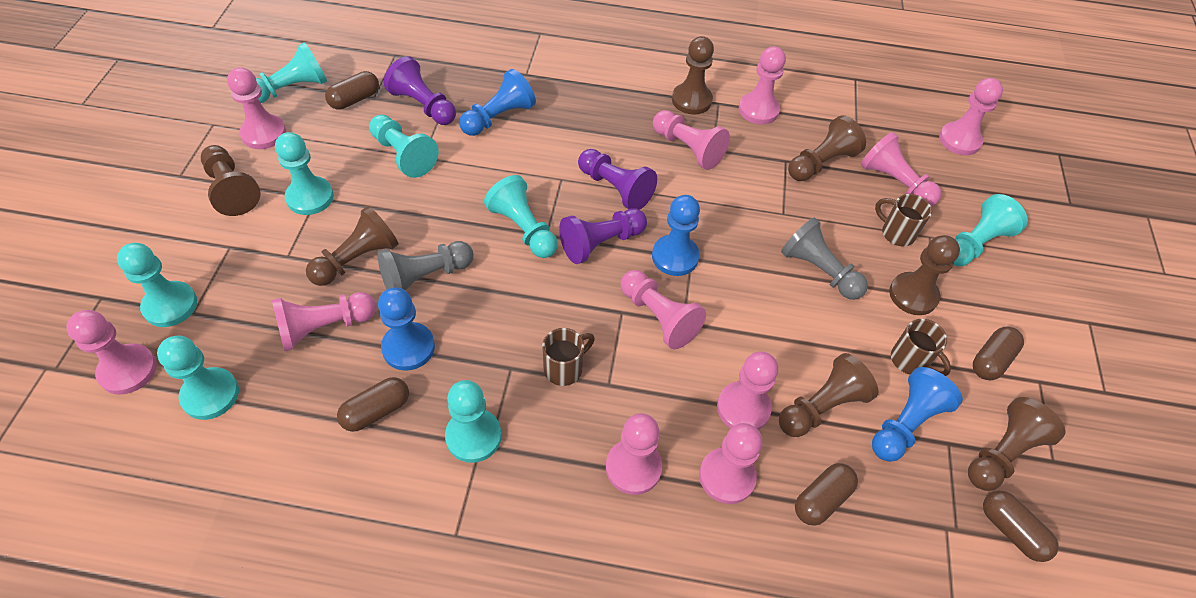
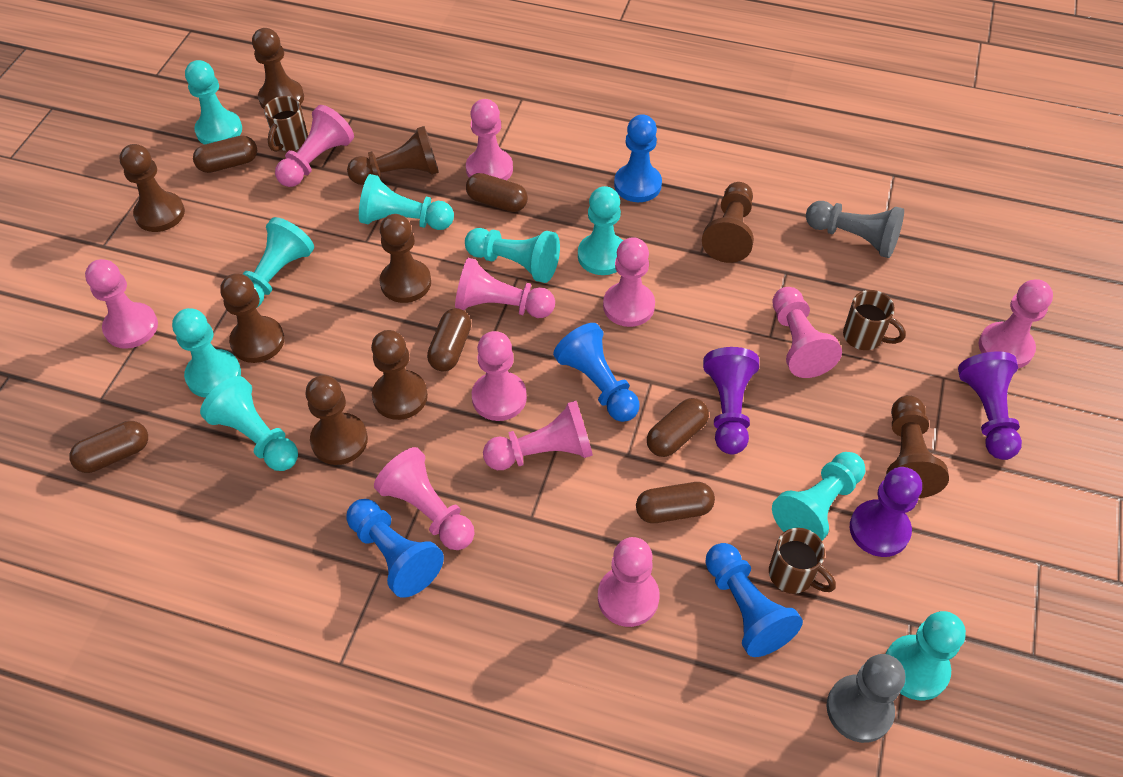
brown capsule: [325,71,379,110] [337,377,409,432] [795,463,858,526] [973,327,1024,380] [983,490,1059,562] = 5 -> [69,421,148,473] [193,135,257,173] [427,308,471,372] [466,173,528,212] [636,482,715,523] [647,398,709,457] = 6
brown pawn: [201,145,261,216] [306,206,398,286] [672,36,714,115] [779,353,879,437] [788,115,866,181] [889,235,960,315] [968,397,1065,491] = 7 -> [120,144,185,232] [220,273,284,363] [252,28,304,109] [305,375,368,465] [347,126,439,185] [371,330,428,420] [379,214,431,303] [702,182,754,263] [886,395,949,498] = 9
turquoise pawn: [117,243,197,327] [157,335,239,420] [256,42,327,103] [275,132,334,215] [369,115,439,178] [445,380,502,463] [484,175,558,258] [954,194,1028,266] = 8 -> [172,308,241,398] [185,60,242,145] [200,376,298,471] [243,217,314,307] [359,174,454,230] [465,228,560,283] [578,186,623,275] [772,452,865,540] [886,611,966,700] = 9

